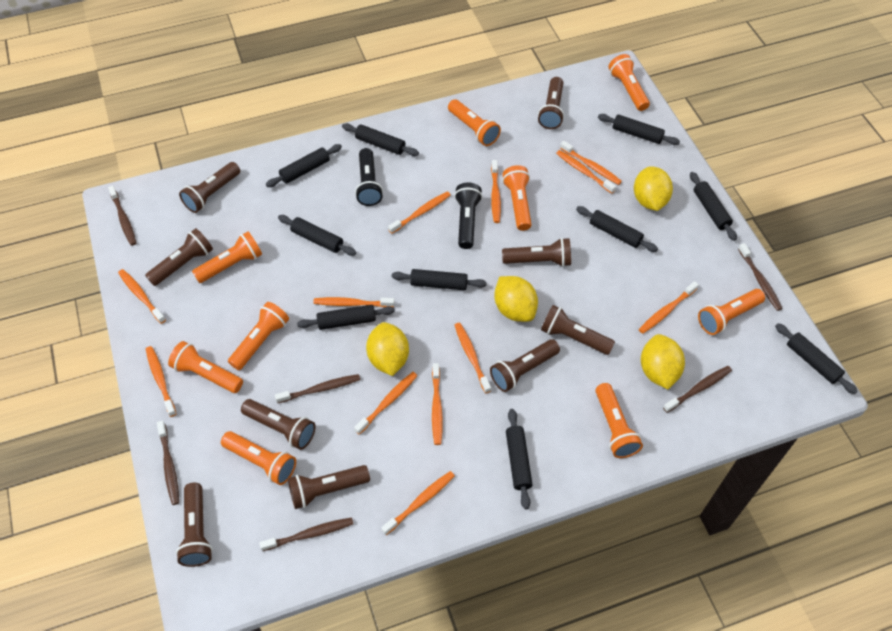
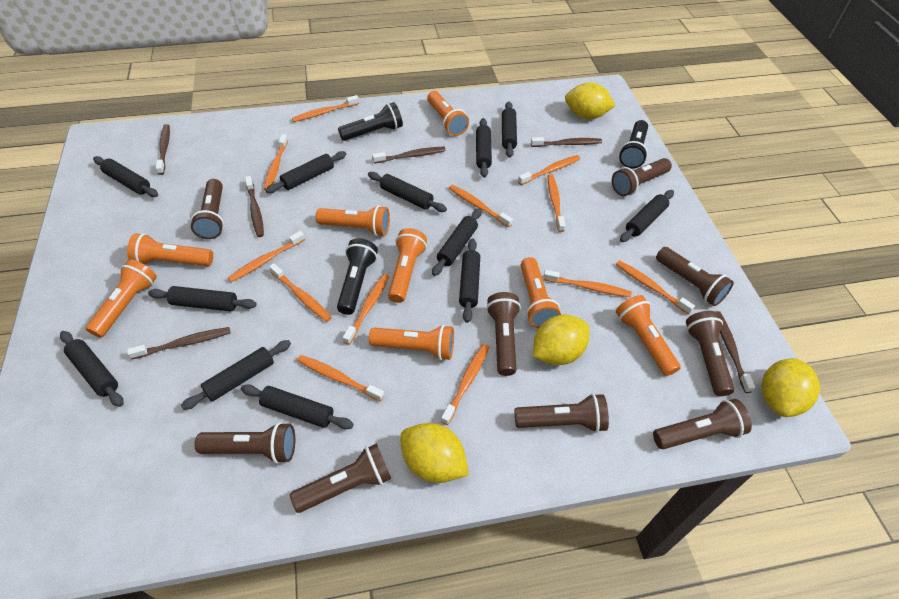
black flashlight: [355,148,383,206] [454,183,483,249] = 2 -> [337,238,378,315] [338,102,403,141] [619,120,648,169] = 3
black rolling pin: [266,144,342,187] [278,215,356,256] [297,305,395,330] [342,123,419,156] [392,269,487,290] [506,409,533,509] [576,206,658,252] [598,114,680,145] [690,172,737,241] [775,323,858,394] = 10 -> [60,331,123,407] [93,156,158,197] [148,286,257,311] [181,340,291,410] [241,384,354,429] [266,151,346,193] [368,172,447,212] [432,208,482,276] [459,239,480,323] [476,118,492,177] [502,102,517,158] [620,190,674,242] = 12
orange flashlight: [168,341,243,393] [192,231,262,283] [221,431,296,485] [228,302,289,370] [448,99,501,146] [502,165,532,231] [595,383,643,458] [608,54,650,111] [698,289,765,335] = 9 -> [86,259,157,338] [127,233,213,266] [315,205,390,236] [369,325,454,360] [388,228,427,303] [427,91,469,136] [521,257,561,328] [616,295,681,376] = 8

